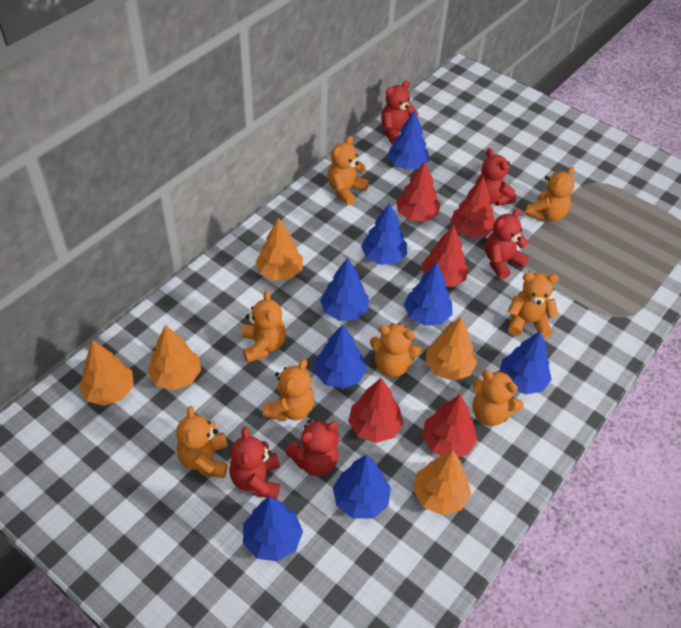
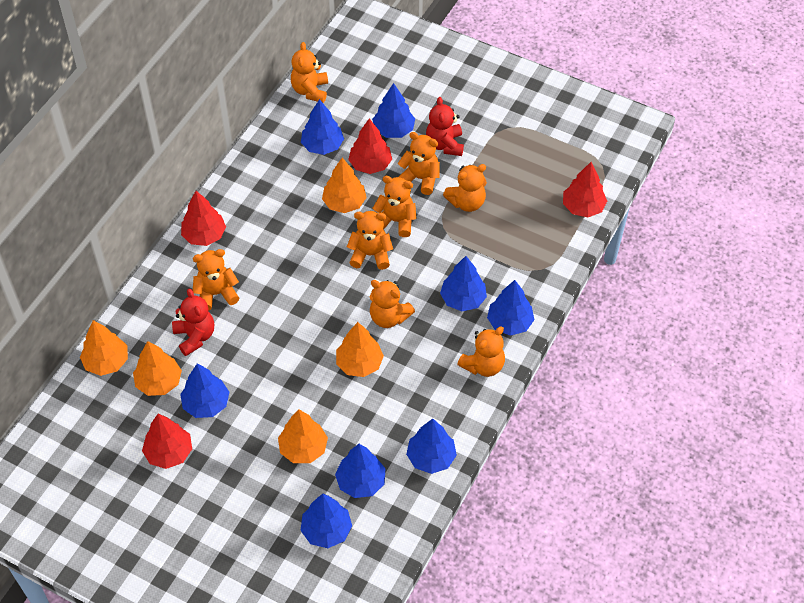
red teddy bear: [229,427,280,500] [285,419,340,476] [381,81,419,145] [475,148,516,206] [485,209,529,279] = 5 -> [172,288,214,356] [426,97,464,156] = 2
red tree: [348,378,403,443] [396,161,440,221] [421,225,469,287] [422,394,477,457] [451,176,495,238] = 5 -> [142,414,192,469] [181,191,226,246] [348,118,392,174] [563,162,607,217] = 4

